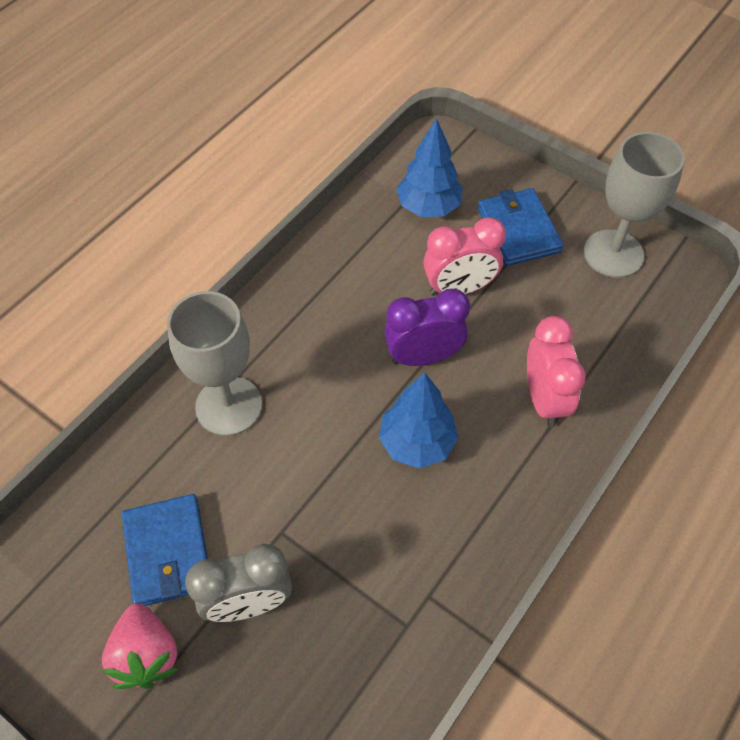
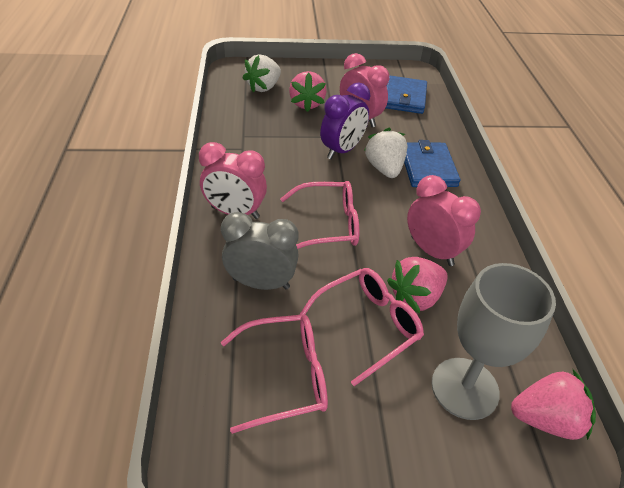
blue tree: [379,373,459,468] [397,118,463,217] = 2 -> none = 0
grey goblet: [167,291,262,436] [584,132,685,278] = 2 -> [431,263,556,420] = 1
pink clock: [424,217,506,296] [527,316,586,427] = 2 -> [199,142,267,219] [340,53,389,127] [407,175,481,266] = 3
pink glasses: none = 0 -> [221,314,328,434] [280,181,359,249] [299,268,424,386] = 3
pink strawberry: [102,603,179,689] = 1 -> [289,71,326,112] [387,257,448,313] [511,370,596,440] = 3
white strawberry: none = 0 -> [243,54,281,93] [364,128,407,178] = 2

